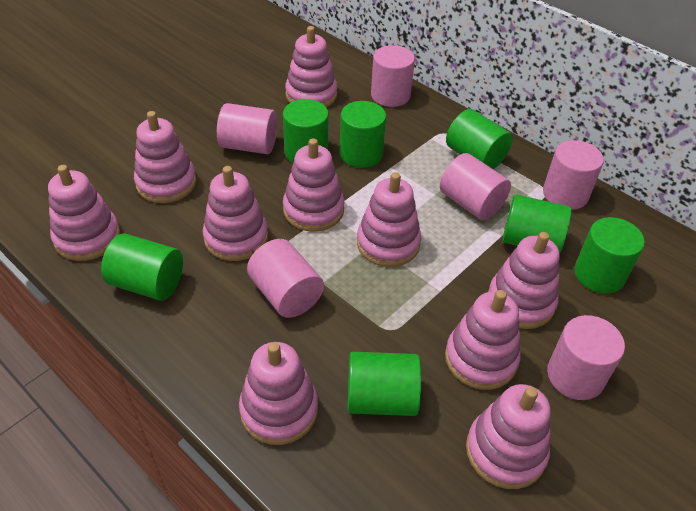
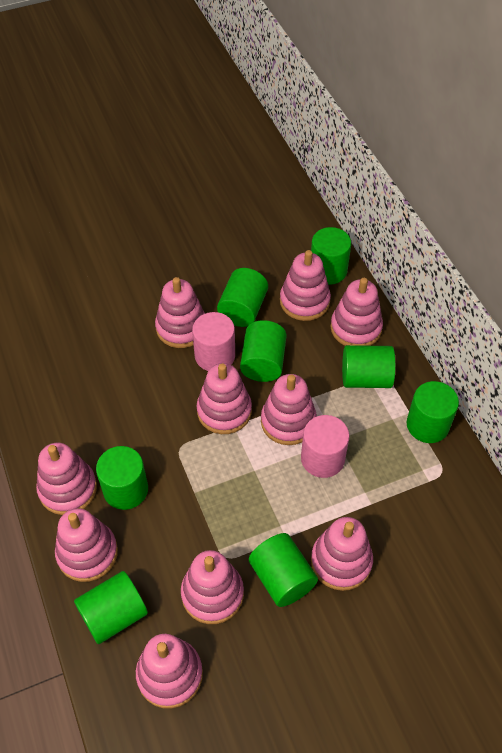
green cylinder: [101,233,183,301] [283,99,329,163] [340,101,386,168] [348,352,421,416] [446,109,513,169] [503,194,571,254] [575,217,645,294] = 7 -> [74,571,148,644] [96,446,148,510] [217,268,268,327] [240,320,287,382] [249,533,318,607] [311,227,351,285] [342,345,396,388] [407,381,459,443] = 8
pink cylinder: [217,103,277,154] [247,239,324,318] [371,45,415,107] [440,153,511,220] [543,140,604,210] [547,315,625,400] = 6 -> [192,312,235,371] [301,415,350,478] = 2

